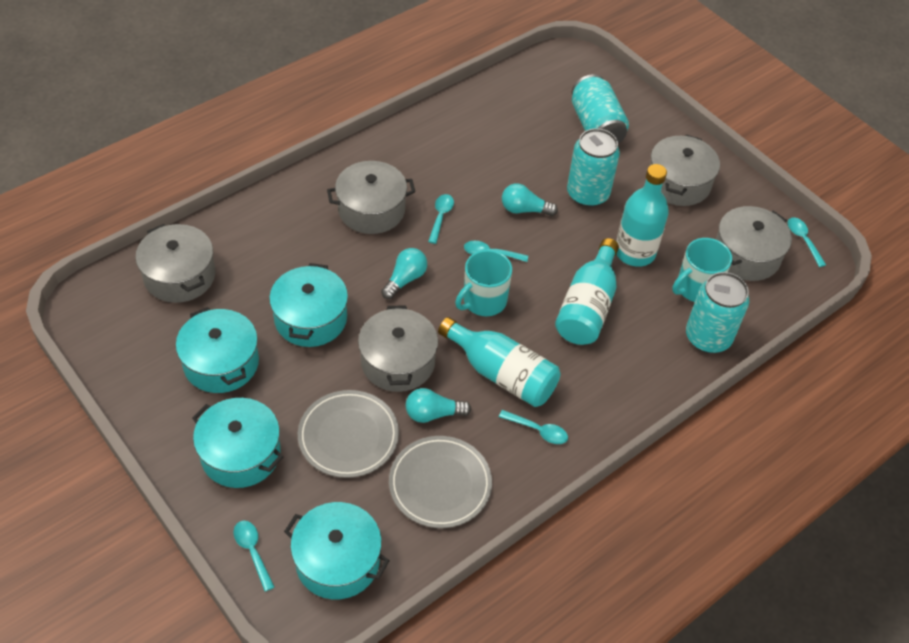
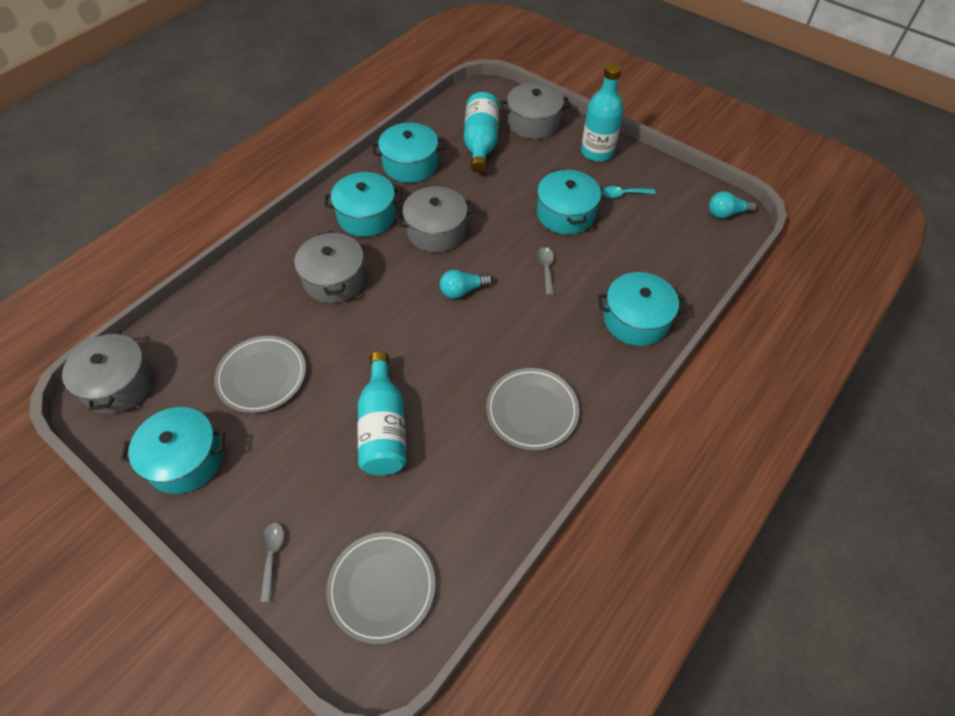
grey plate: [298,390,399,478] [389,436,492,528] = 2 -> [214,336,306,413] [326,532,435,644] [486,368,579,450] = 3
grey pot: [135,224,215,303] [327,161,415,234] [358,305,438,392] [650,135,720,206] [716,206,792,281] = 5 -> [62,330,154,414] [294,231,366,303] [395,186,475,252] [501,82,570,139] = 4
grey spoon: none = 0 -> [260,523,284,602] [537,247,554,295] = 2
turquoise can: [567,128,620,207] [572,74,629,144] [686,272,749,353] = 3 -> none = 0
turquoise light bulb: [381,248,427,299] [406,388,471,423] [502,183,558,216] = 3 -> [440,270,493,299] [709,191,757,218] = 2
turquoise mug: [455,250,512,316] [672,238,732,302] = 2 -> none = 0
turquoise pot: [176,307,259,393] [192,398,283,488] [269,263,348,347] [284,502,389,599] = 4 -> [121,407,225,494] [325,172,402,237] [372,123,445,183] [537,169,601,234] [598,272,686,346] = 5
turquoise spoon: [234,521,274,592] [428,194,454,244] [464,241,528,262] [499,410,568,444] [788,217,826,267] = 5 -> [602,186,655,198] = 1

